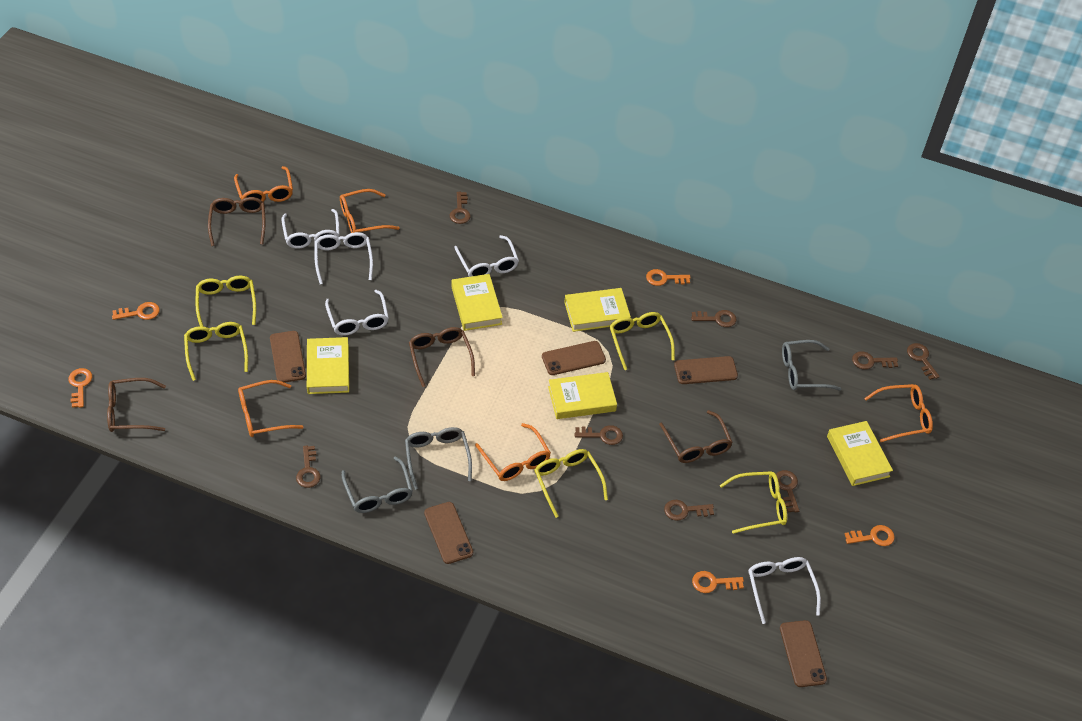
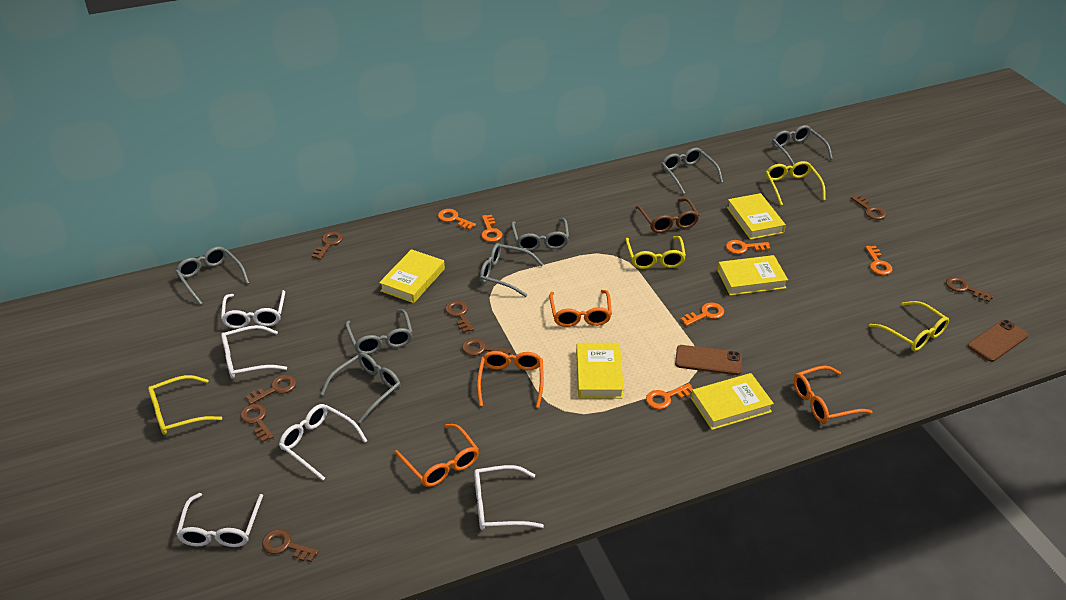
brown glasses: [107,378,166,432] [208,197,265,246] [409,327,475,387] [659,410,733,463] = 4 -> [635,198,699,233] = 1
brown phone: [270,331,306,383] [424,502,473,564] [542,341,606,375] [674,356,738,384] [780,620,827,687] = 5 -> [675,345,742,375] [968,320,1028,362] = 2
grey glasses: [342,456,413,513] [405,427,472,490] [782,340,841,391] = 3 -> [175,247,249,305] [321,353,401,424] [345,309,413,354] [480,243,544,297] [511,218,569,251] [661,148,723,194] [772,125,833,166] = 7
orange glasses: [234,166,293,202] [238,380,303,437] [340,189,399,233] [475,423,551,481] [864,384,933,442] = 5 -> [395,424,479,487] [477,351,544,408] [549,290,612,327] [793,365,873,423] = 4
orange key: [68,368,92,408] [112,302,160,320] [646,269,691,286] [692,571,744,593] [845,525,895,546] = 5 -> [438,209,476,230] [481,215,502,242] [646,383,693,409] [680,303,724,326] [726,240,770,254] [865,246,893,275] = 6
yellow glasses: [184,322,248,381] [196,276,256,327] [534,449,608,518] [609,312,675,370] [720,471,787,534] = 5 -> [148,375,222,435] [625,236,686,269] [766,161,826,206] [869,301,949,351] = 4

